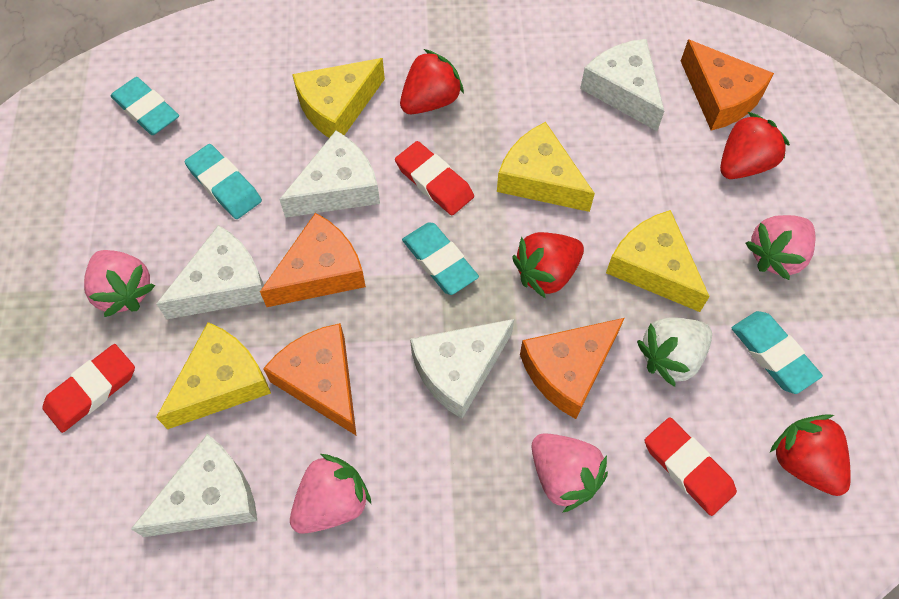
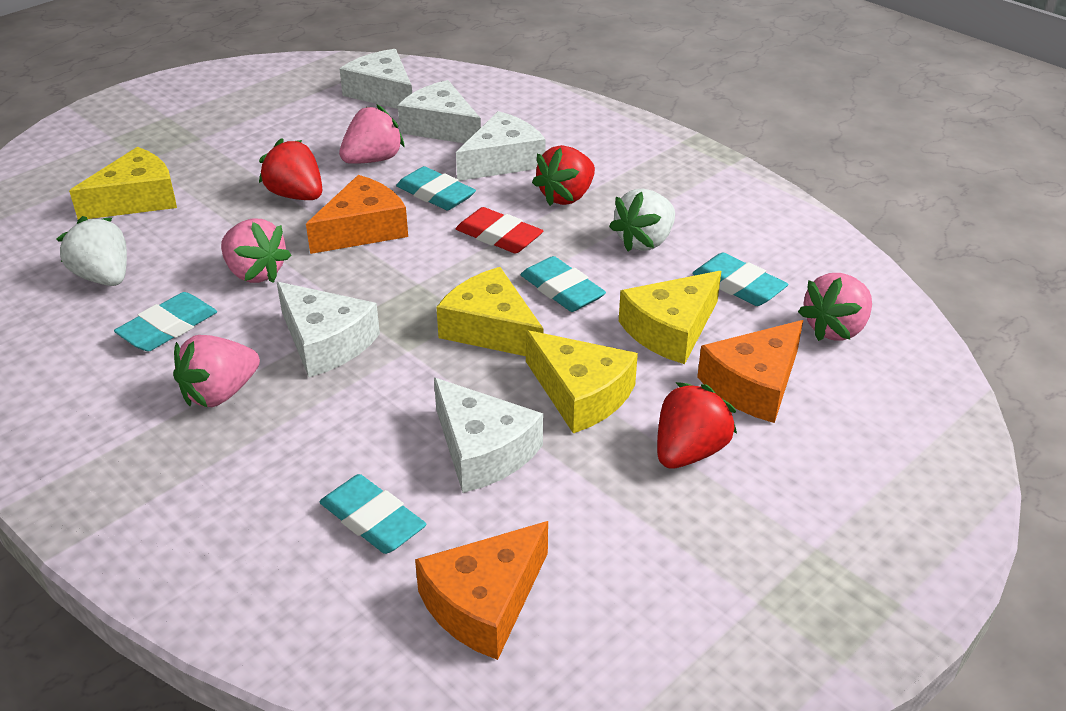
orange cheese: [260,213,366,307] [263,323,357,436] [520,318,624,419] [681,39,774,131] = 4 -> [306,175,408,254] [415,521,548,660] [697,320,803,423] = 3
red eraser: [42,344,135,433] [395,141,474,215] [645,417,737,516] = 3 -> [456,207,543,254] = 1
red strawberry: [400,49,464,114] [512,232,584,299] [720,112,790,179] [770,414,851,496] = 4 -> [259,138,322,200] [532,145,595,206] [657,382,737,469] = 3
turquoise eraser: [111,77,179,135] [185,144,262,219] [402,222,479,295] [731,311,823,394] = 4 -> [114,292,217,352] [319,474,426,554] [396,166,476,211] [520,256,606,312] [692,253,788,306] = 5
white strawberry: [637,317,712,387] = 1 -> [57,216,127,286] [609,188,675,252] = 2

